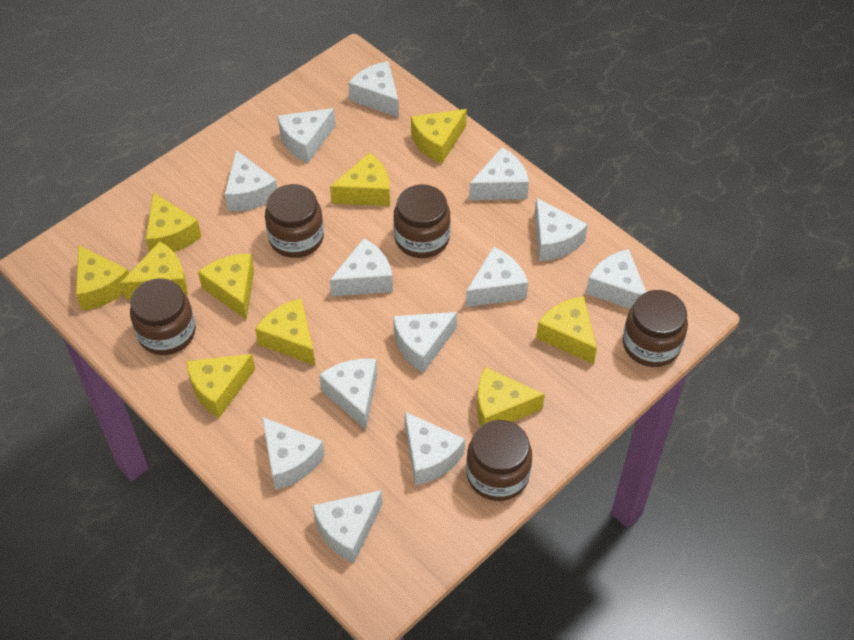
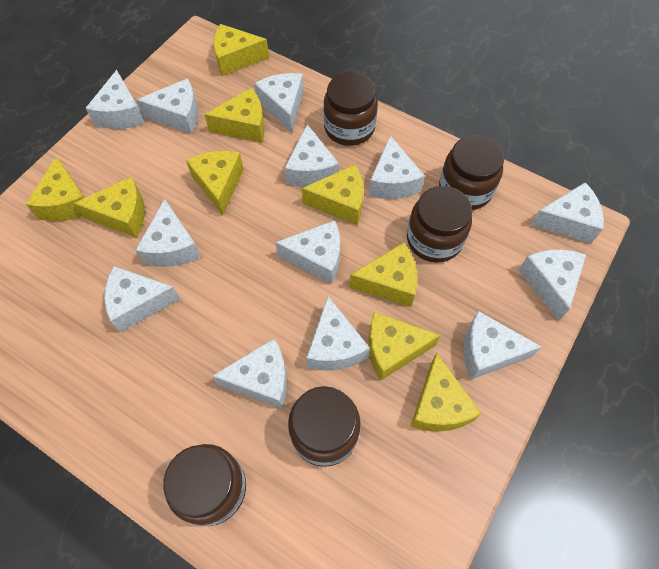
yellow cheese: [76,245,129,311] [120,241,188,299] [146,193,202,252] [186,354,255,418] [198,254,254,320] [255,299,315,365] [330,153,390,206] [411,109,467,164] [477,367,545,426] [536,296,597,364] = 10 -> [26,156,84,221] [73,177,145,238] [186,151,244,215] [204,88,265,143] [213,24,269,76] [302,164,364,225] [349,242,417,307] [368,312,441,381] [410,353,482,432] = 9

